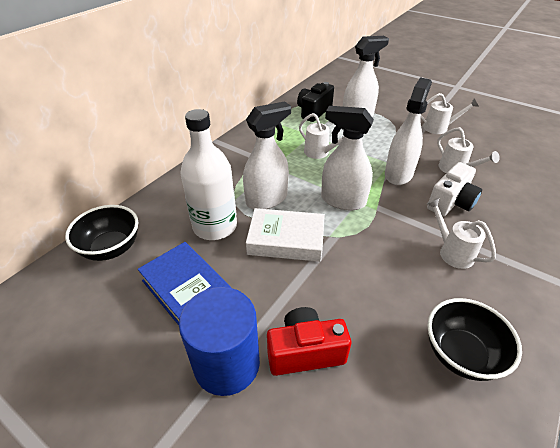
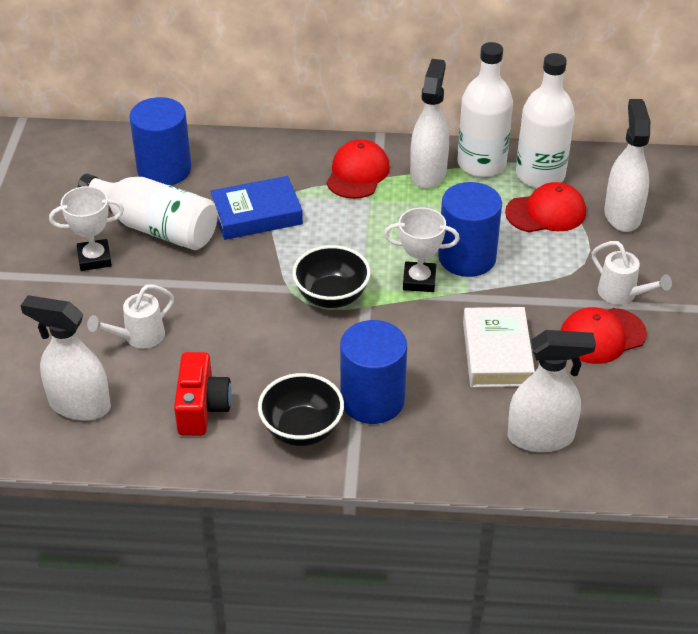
black camera: [297,82,334,122] = 1 -> none = 0
blue cylinder: [179,287,260,396] = 1 -> [129,97,191,185] [340,320,407,424] [438,182,502,277] = 3
red cap: none = 0 -> [326,139,390,199] [505,182,586,232] [560,307,647,364] = 3
white bottle: [180,109,237,240] = 1 -> [78,174,217,250] [457,42,513,177] [516,53,575,188] = 3
white camera: [427,162,482,216] = 1 -> none = 0
white trophy: none = 0 -> [49,186,124,271] [384,208,460,292] = 2
white watering can: [299,113,344,159] [420,93,479,134] [426,198,496,269] [437,127,500,173] = 4 -> [87,284,174,349] [592,241,672,305] = 2

